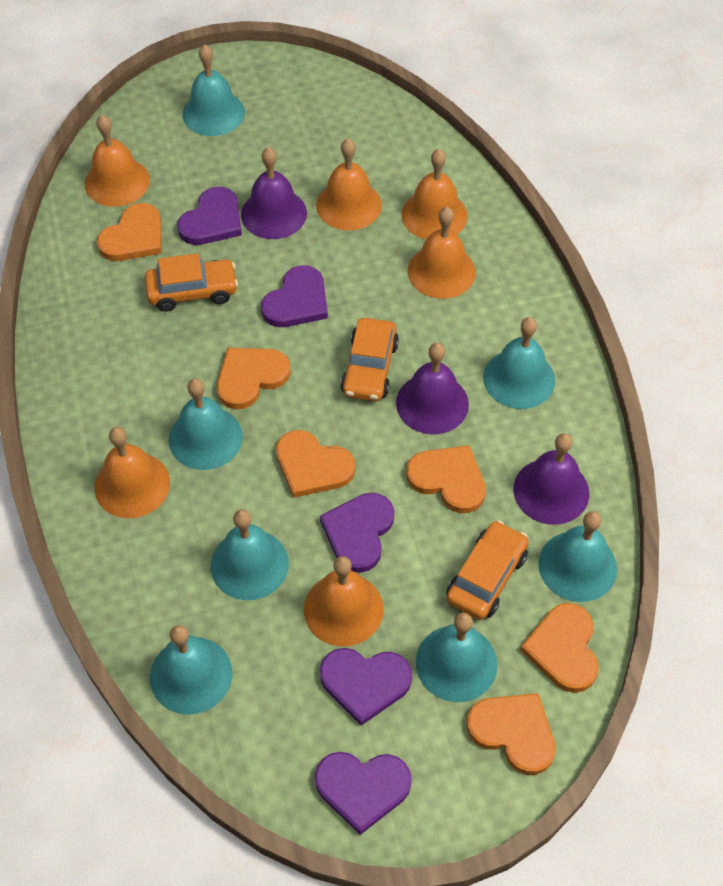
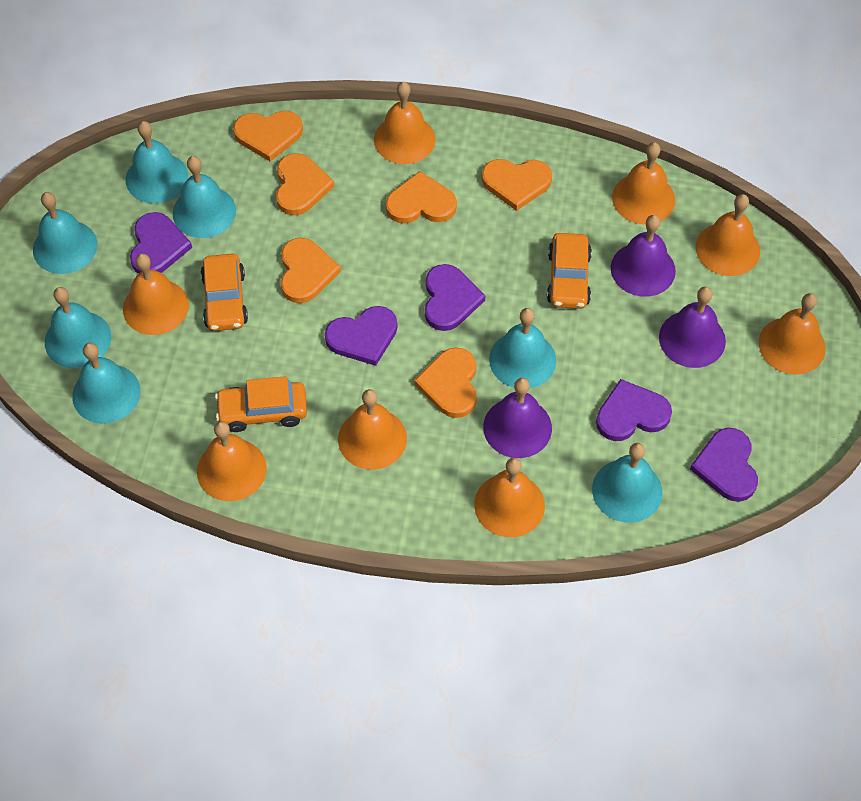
orange bell: [85,115,150,207] [94,427,170,518] [304,556,384,647] [316,138,382,230] [401,149,468,240] [408,207,476,299] = 6 -> [123,254,189,335] [197,421,267,501] [338,389,407,470] [374,82,436,164] [474,458,545,537] [612,142,675,224] [696,194,760,276] [759,293,826,375] = 8

